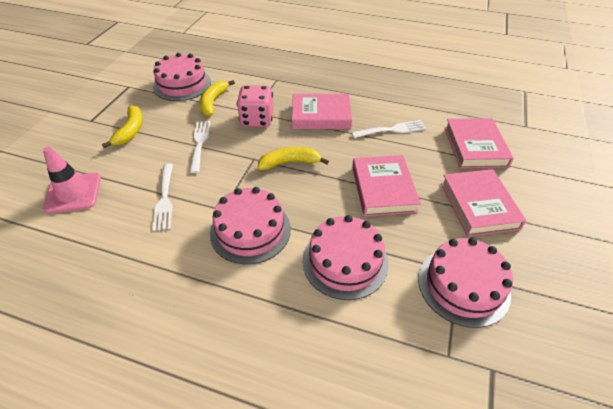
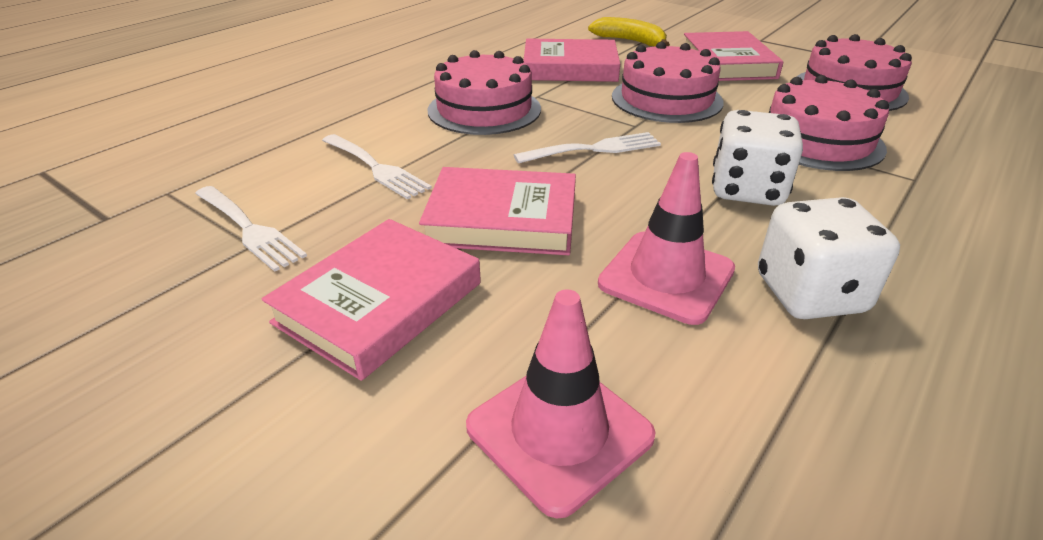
pink dice: [237,85,273,127] = 1 -> none = 0
pink traffic cone: [43,146,101,213] = 1 -> [466,289,655,518] [598,152,735,325] = 2
white dice: none = 0 -> [712,110,803,206] [758,197,900,319] = 2
yellow banana: [102,105,143,148] [200,80,235,116] [258,147,329,170] = 3 -> [588,17,670,46] = 1

